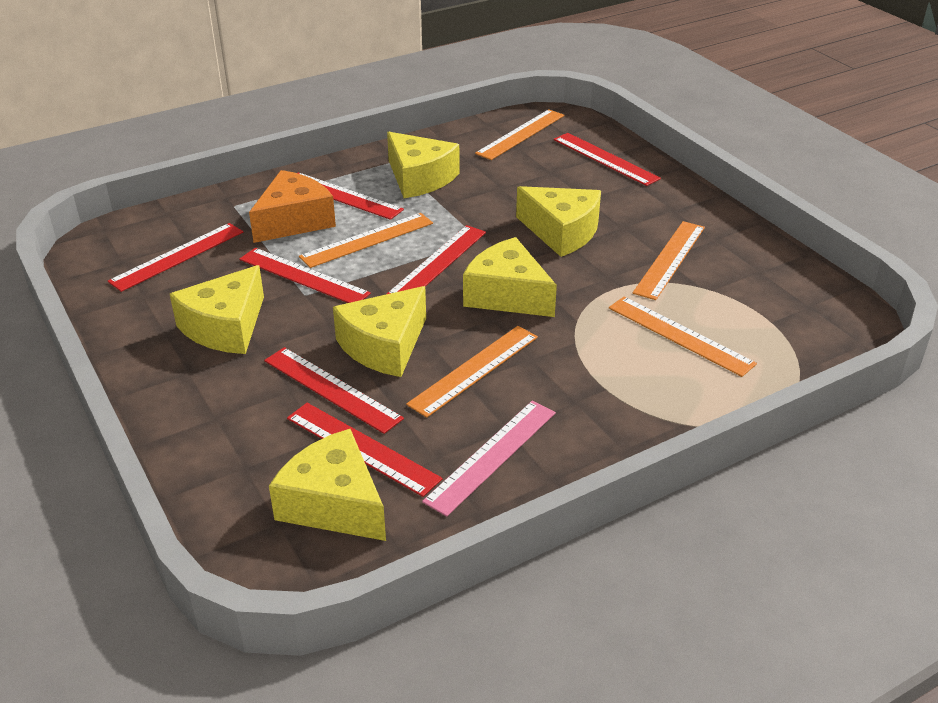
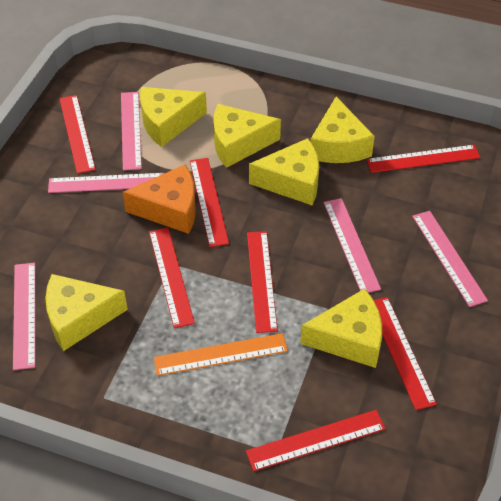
orange ruler: [299,213,433,268] [406,326,538,418] [475,109,564,160] [609,296,757,377] [633,221,705,300] = 5 -> [154,333,288,376] = 1
pink ruler: [422,401,556,517] = 1 -> [13,263,35,370] [48,173,164,193] [121,92,142,171] [323,198,381,293] [412,211,488,307] = 5

